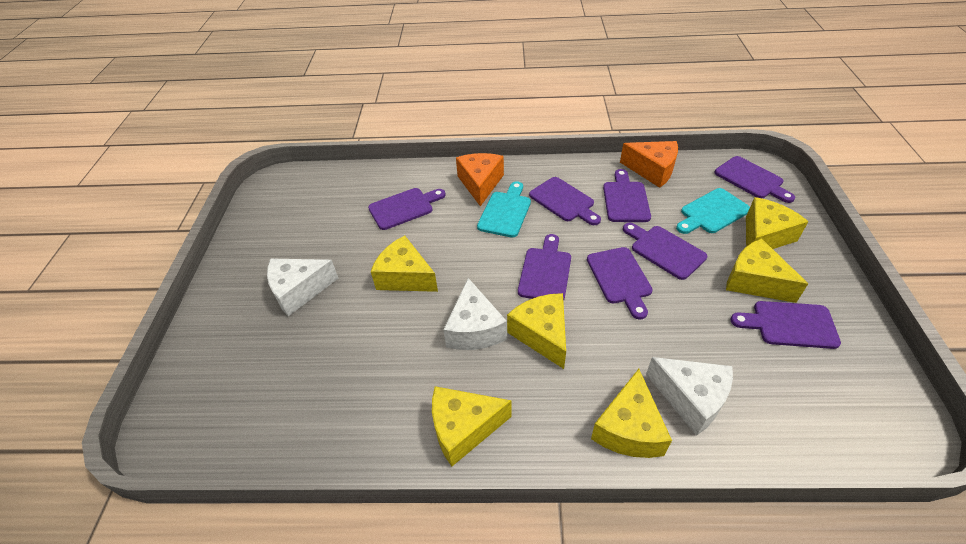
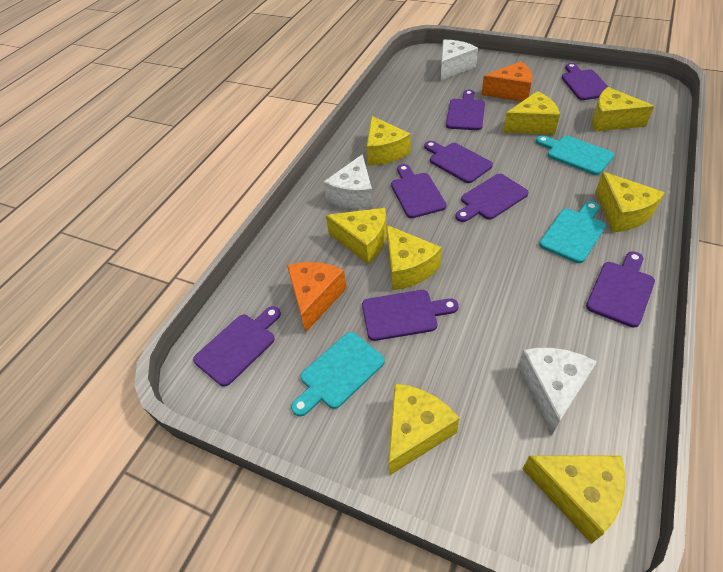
turquoise cutting board: [477,181,531,238] [676,188,750,234] = 2 -> [291,332,385,417] [536,136,614,175] [539,201,606,263] = 3
yellow cheese: [371,236,438,292] [432,386,512,466] [507,293,566,369] [591,369,672,458] [726,238,808,303] [746,197,809,249] = 6 -> [326,208,387,264] [367,116,410,166] [386,225,442,290] [388,384,460,475] [503,91,560,135] [523,455,625,544] [592,87,654,132] [595,172,665,232] = 8

